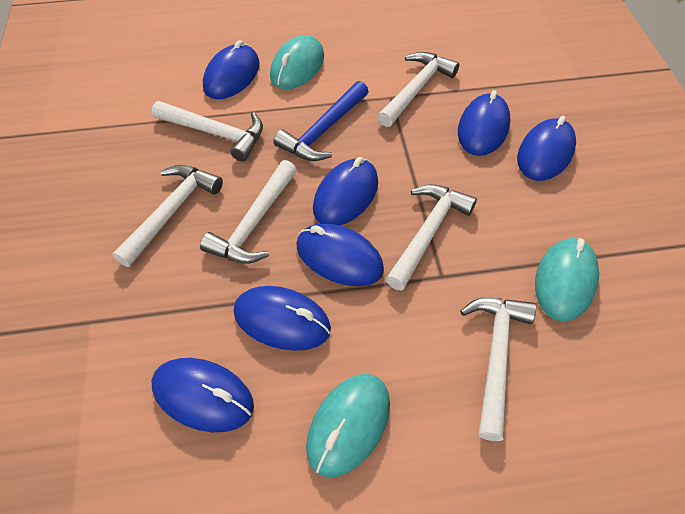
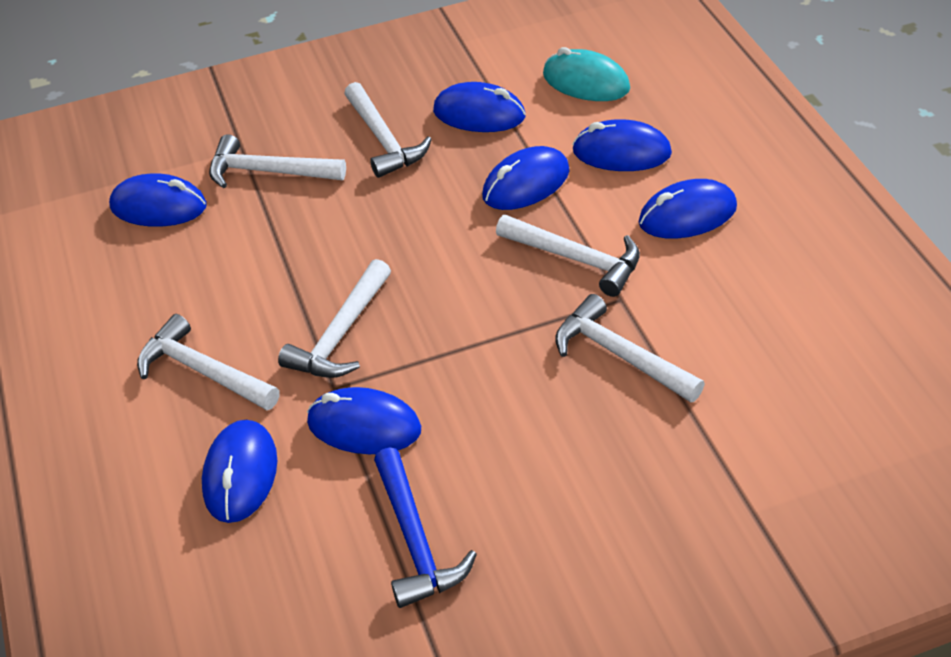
turquoise mouse: [270,35,324,89] [306,374,390,477] [535,238,599,322] = 3 -> [543,47,630,101] = 1

